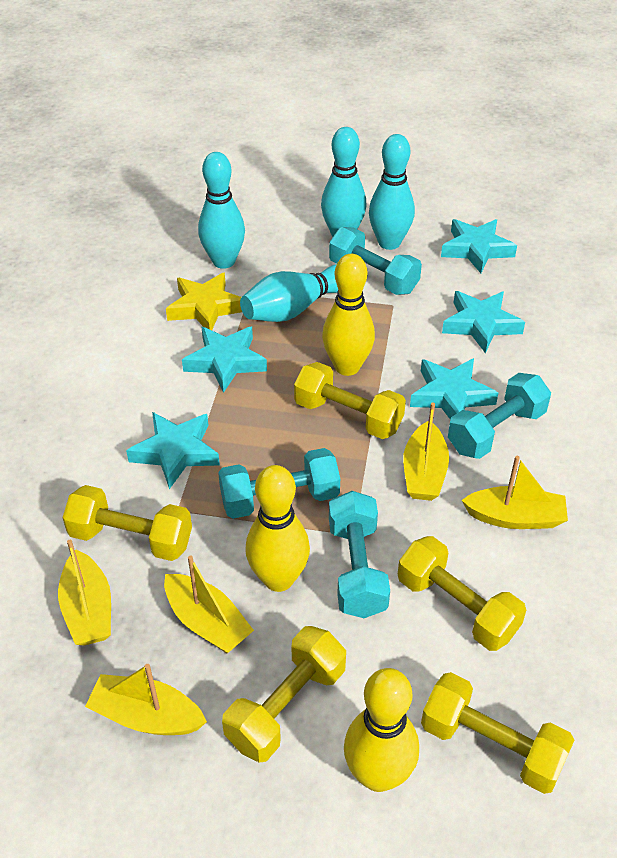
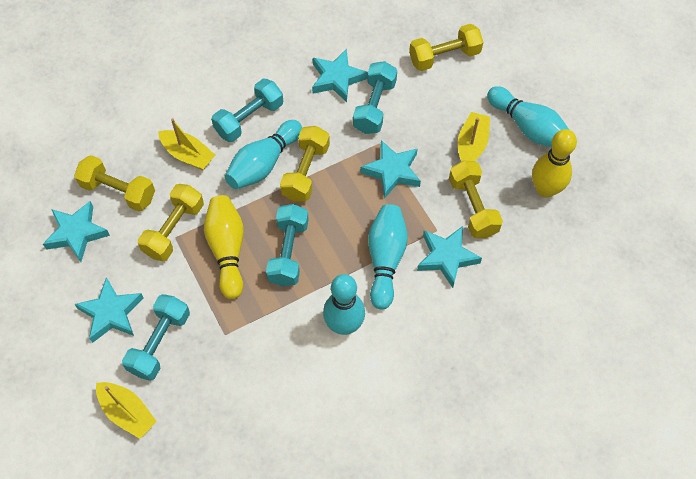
yellow boat: [58,540,111,646] [85,664,207,735] [164,555,254,654] [403,402,449,501] [462,456,568,529] = 5 -> [96,382,157,439] [158,118,215,170] [458,112,490,161] = 3
yellow bowling pin: [245,465,310,592] [322,254,375,376] [344,668,419,792] = 3 -> [204,195,244,299] [532,129,577,198] = 2
yellow star: [166,273,242,330] = 1 -> none = 0

